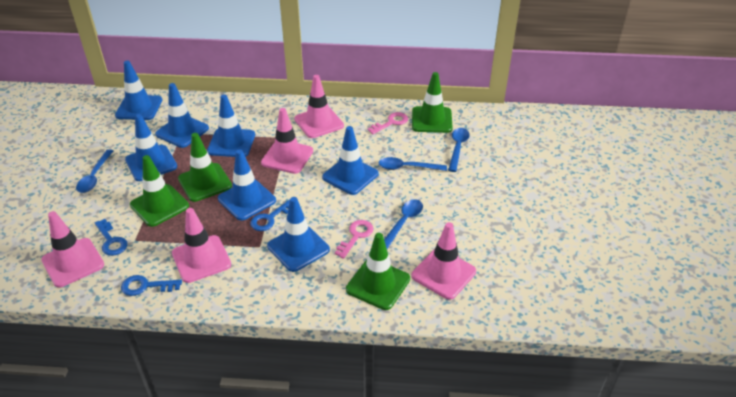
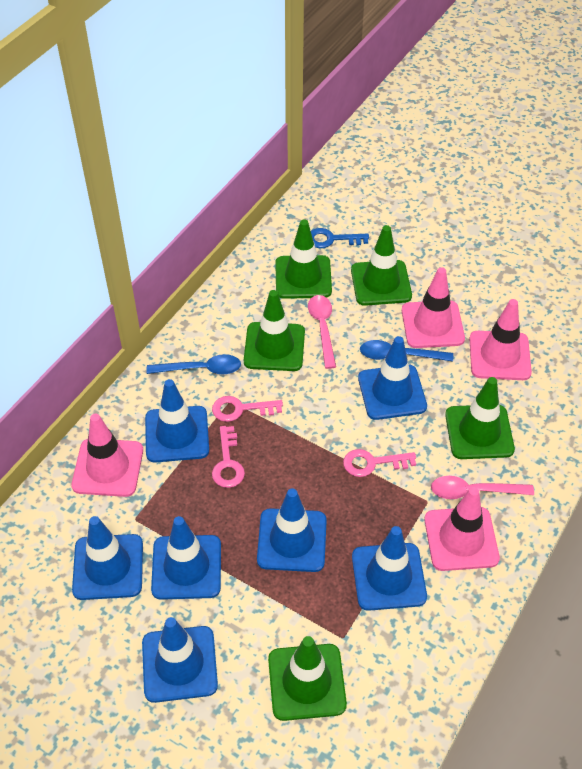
blue key: [95,219,128,256] [121,275,182,296] [250,199,290,231] = 3 -> [311,228,369,248] = 1
blue spoon: [76,149,113,193] [378,157,447,171] [384,199,423,249] [448,128,470,172] = 4 -> [147,354,241,374] [360,340,453,362] = 2
green traffic cone: [130,155,189,227] [178,133,232,202] [346,233,410,310] [412,72,453,133] = 4 -> [244,290,305,371] [268,636,347,721] [275,220,332,299] [351,225,412,306] [445,377,515,459] = 5
pink key: [335,220,374,259] [368,112,408,134] = 2 -> [212,396,283,422] [212,426,245,488] [343,449,416,477] = 3
pink spoon: none = 0 -> [308,295,336,369] [431,476,534,499] = 2
pink traffic cone: [41,211,104,288] [172,208,231,283] [261,108,313,174] [294,75,344,138] [411,222,476,300] = 5 -> [72,414,143,497] [402,267,465,348] [424,487,500,571] [469,299,532,380] = 4

